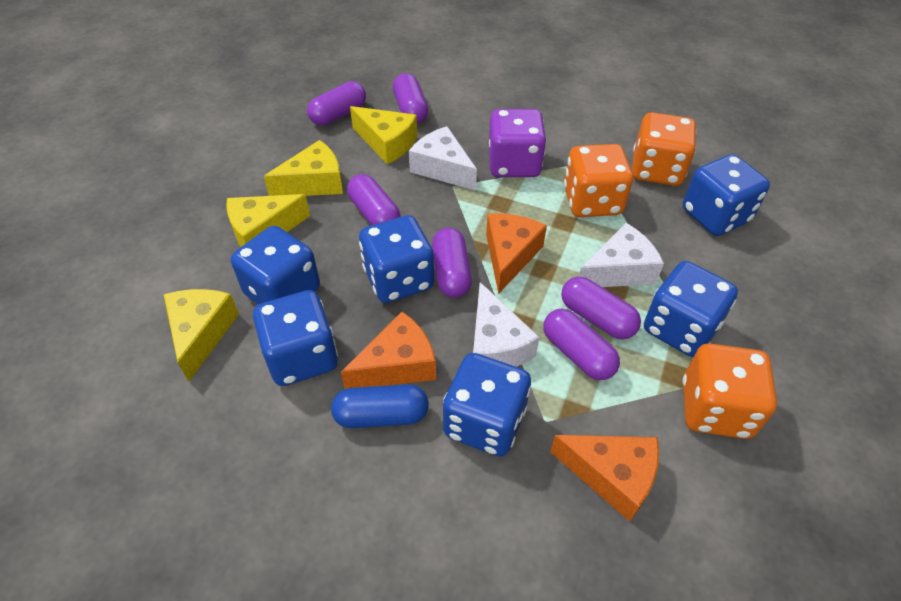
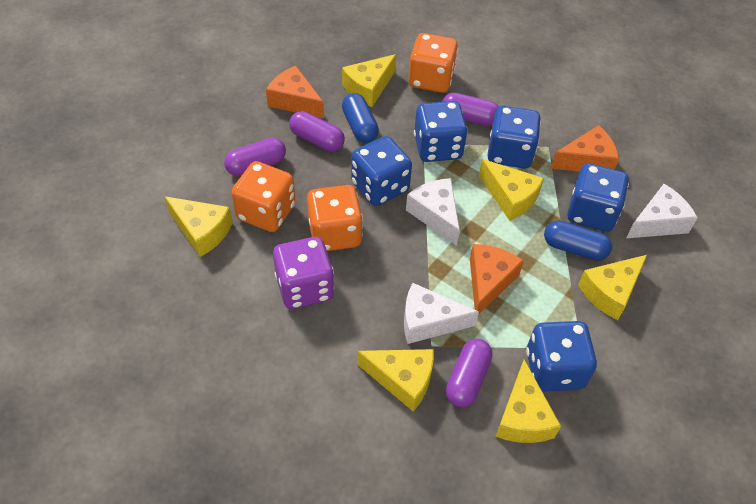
blue capsule: [331,384,429,428] = 1 -> [342,93,379,143] [544,220,612,261] = 2
blue dice: [231,226,320,305] [253,290,338,386] [359,215,434,303] [443,353,531,457] [644,261,738,357] [683,154,770,236] = 6 -> [351,136,412,206] [414,101,468,162] [487,106,541,169] [526,321,597,392] [567,163,629,232] = 5
purple capsule: [307,81,366,126] [347,174,400,225] [393,73,428,124] [432,228,472,298] [544,309,620,380] [561,277,641,339] = 6 -> [224,138,286,176] [289,111,345,152] [442,93,499,126] [446,339,492,407] = 4
yellow cheese: [164,289,239,381] [226,194,310,247] [264,140,343,196] [350,106,417,164] = 4 -> [164,196,233,257] [342,54,396,107] [357,349,434,412] [479,159,544,221] [495,360,561,443] [578,255,647,320] = 6

